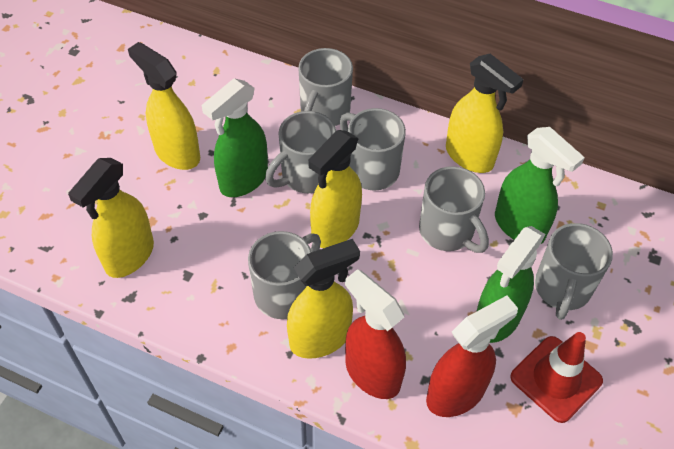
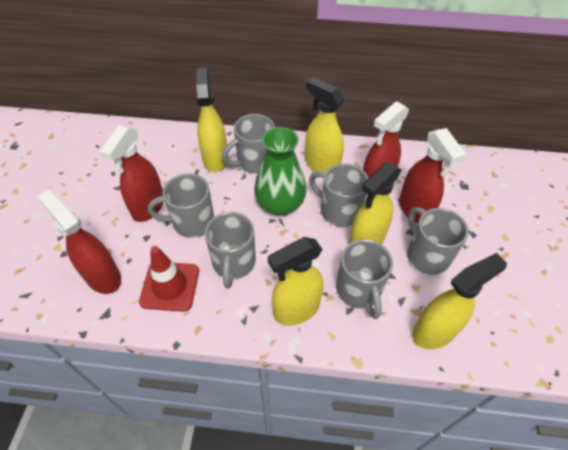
green spray bottle: [202,78,268,197] [476,226,545,343] [495,127,585,244] = 3 -> none = 0
green vase: none = 0 -> [254,127,306,216] = 1
red spray bottle: [345,269,406,399] [426,295,518,417] = 2 -> [37,190,121,294] [100,125,164,222] [363,101,409,195] [399,128,466,224] = 4

